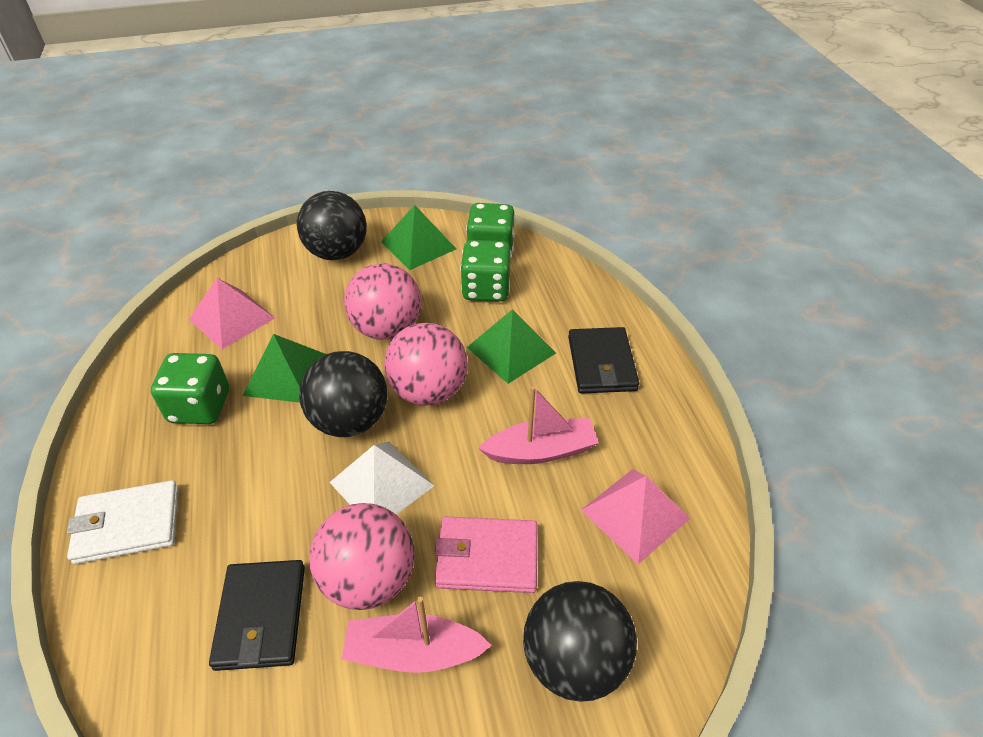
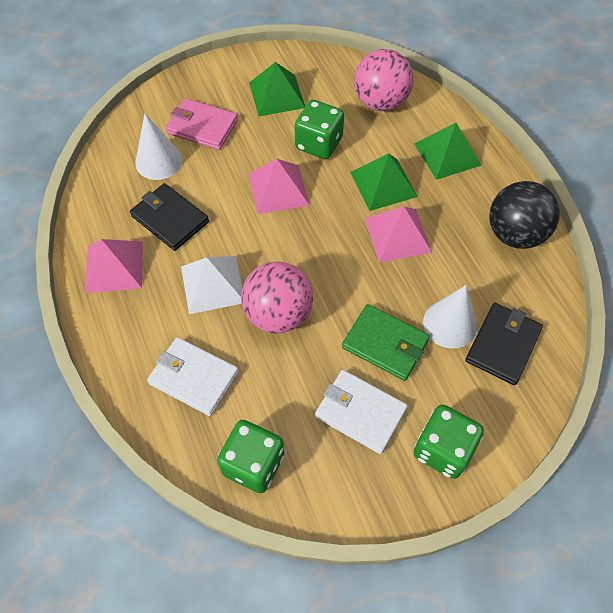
black ball: [297,191,367,260] [299,351,387,437] [523,581,637,702] = 3 -> [489,181,560,249] = 1
green wallet: none = 0 -> [342,304,430,381] = 1
pink ball: [309,503,415,610] [344,263,422,340] [384,323,468,406] = 3 -> [241,261,313,333] [354,49,413,111] = 2
pink boat: [341,597,492,673] [478,386,599,464] = 2 -> none = 0
pink pyramid: [189,278,275,350] [581,469,690,564] = 2 -> [85,239,143,293] [249,159,309,214] [365,206,432,263] = 3
white cone: none = 0 -> [135,113,182,180] [423,285,477,349] = 2
white wallet: [67,480,179,564] = 1 -> [147,337,239,416] [315,370,408,454] = 2

